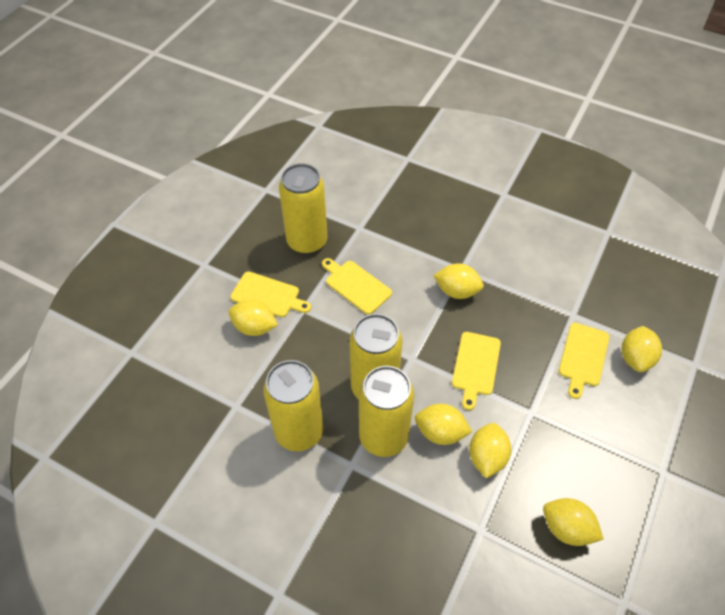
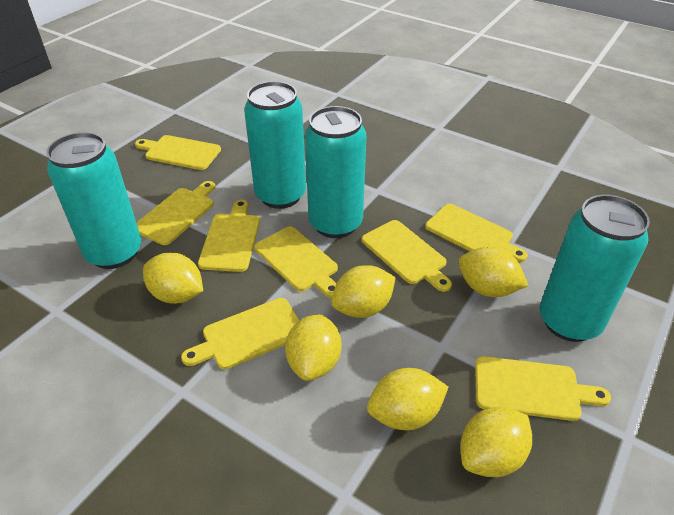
turquoise can: none = 0 -> [46,132,141,269] [244,81,306,209] [305,106,366,238] [540,195,650,342] = 4
yellow can: [263,360,323,452] [279,163,328,255] [349,314,403,399] [359,366,414,457] = 4 -> none = 0
yellow cutting board: [231,272,311,317] [322,258,392,315] [452,332,501,410] [559,323,610,399] = 4 -> [135,135,221,170] [137,181,215,245] [181,298,299,369] [198,200,260,272] [254,226,338,298] [362,220,452,292] [425,204,528,262] [475,356,611,421] = 8

